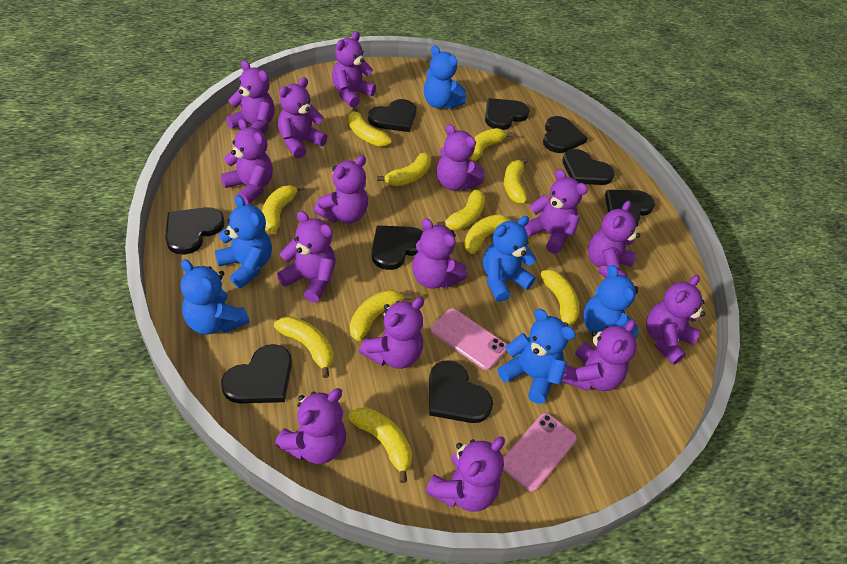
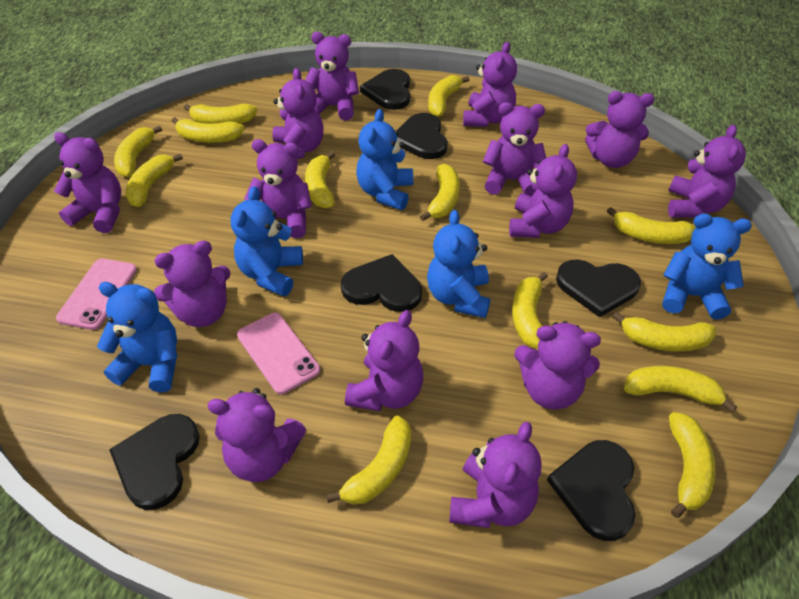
black heart: [165,207,225,255] [221,344,292,404] [368,99,417,132] [371,225,423,270] [429,360,493,423] [485,98,530,130] [543,116,588,153] [562,149,615,185] [605,190,655,223] = 9 -> [109,414,200,510] [341,254,422,312] [360,69,410,110] [396,113,448,159] [547,440,636,541] [556,260,641,317] = 6
blue teddy bear: [181,259,249,335] [215,195,272,288] [424,46,466,109] [483,216,536,302] [498,309,576,404] [583,265,638,339] = 6 -> [97,282,177,393] [231,186,303,296] [356,109,413,210] [427,210,490,318] [662,214,752,320] = 5
purple teddy bear: [221,119,273,205] [226,60,275,134] [275,388,346,464] [277,211,336,303] [278,77,328,159] [314,155,368,224] [332,32,376,108] [359,297,424,369] [412,218,467,289] [425,437,505,512] [437,124,484,191] [524,169,588,254] [562,319,637,391] [588,200,640,278] [646,275,705,365] = 15 -> [54,132,121,233] [154,240,231,327] [207,388,306,482] [244,139,312,238] [272,68,324,159] [305,32,359,121] [345,310,423,411] [449,422,542,528] [463,42,517,127] [483,102,546,196] [509,144,577,238] [514,321,601,410] [585,91,655,168] [668,125,746,218] = 14
yellow banana: [262,184,305,233] [274,316,333,378] [348,107,392,147] [348,407,412,483] [350,290,412,341] [377,153,431,186] [437,189,485,230] [464,214,518,254] [470,128,513,161] [504,158,528,204] [540,270,580,326] = 11 -> [114,125,162,177] [125,154,183,207] [172,117,245,143] [184,104,257,124] [305,151,335,208] [326,415,411,505] [420,164,460,221] [428,75,469,117] [512,272,548,349] [607,207,696,244] [612,312,716,352] [624,366,737,413] [669,412,716,518] = 13

